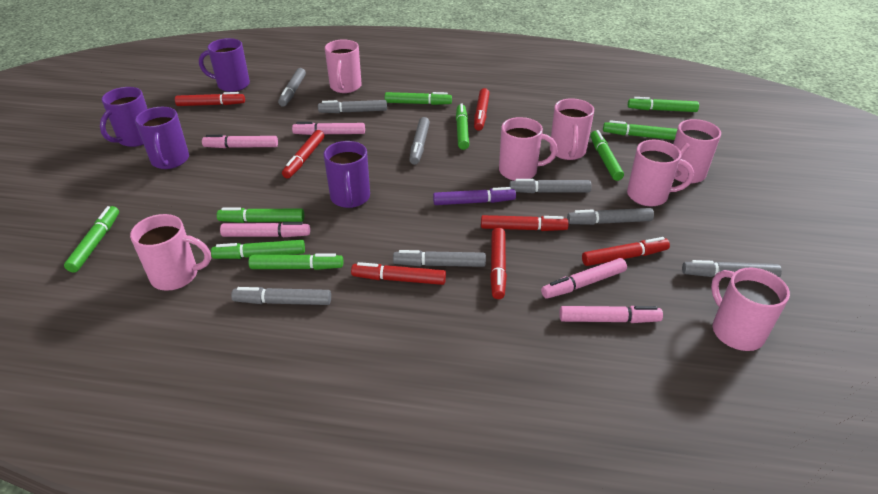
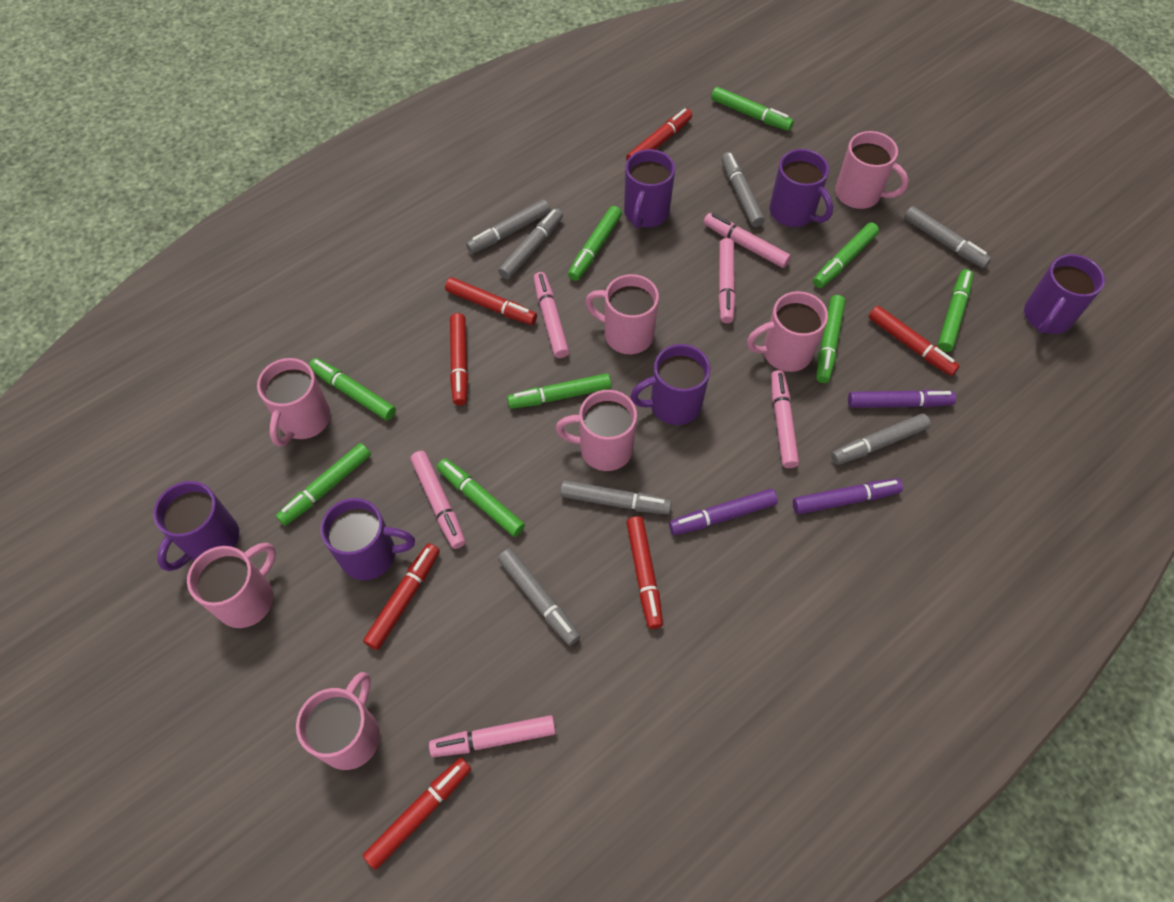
grey marker: [231,287,331,305] [278,68,306,107] [318,100,387,113] [393,250,486,267] [409,117,430,165] [509,179,592,193] [567,208,654,225] [682,260,782,278] = 8 -> [466,200,551,254] [498,208,563,279] [498,548,580,646] [560,480,672,514] [721,152,765,227] [831,414,931,465] [904,206,991,268] = 7
pink marker: [202,135,278,148] [220,222,310,237] [292,122,365,135] [541,258,627,299] [559,306,663,323] = 5 -> [411,451,466,549] [429,715,556,757] [534,272,569,358] [704,213,791,268] [718,238,736,323] [771,370,799,468] = 6
purple marker: [433,187,516,205] = 1 -> [669,489,778,535] [793,479,903,514] [848,390,956,408] = 3
purple mug: [100,87,147,147] [135,107,189,169] [199,38,250,92] [323,141,370,208] = 4 -> [153,481,239,571] [320,498,415,580] [624,149,675,228] [630,344,710,425] [770,149,833,227] [1024,254,1105,334] = 6

